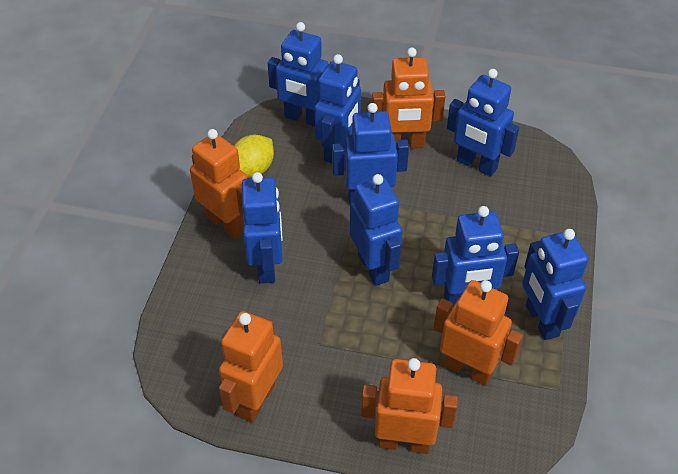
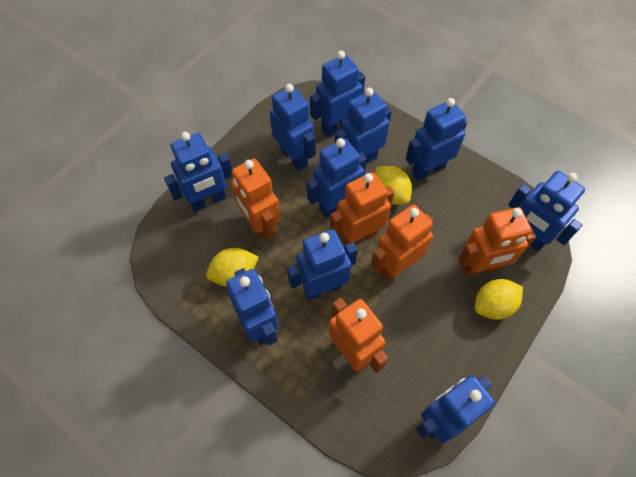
blue robot: [242,172,283,284] [268,22,329,127] [315,54,361,163] [332,103,409,204] [350,174,402,286] [432,206,519,307] [447,69,519,177] [522,229,588,340] = 8 -> [164,132,232,211] [226,268,279,345] [269,84,316,171] [287,229,358,301] [307,138,367,218] [310,51,365,137] [335,88,392,162] [405,98,467,181] [416,375,495,443] [508,171,585,251] = 10
yellow lemon: [234,135,274,178] = 1 -> [206,248,259,287] [375,166,412,205] [475,279,523,320] = 3

